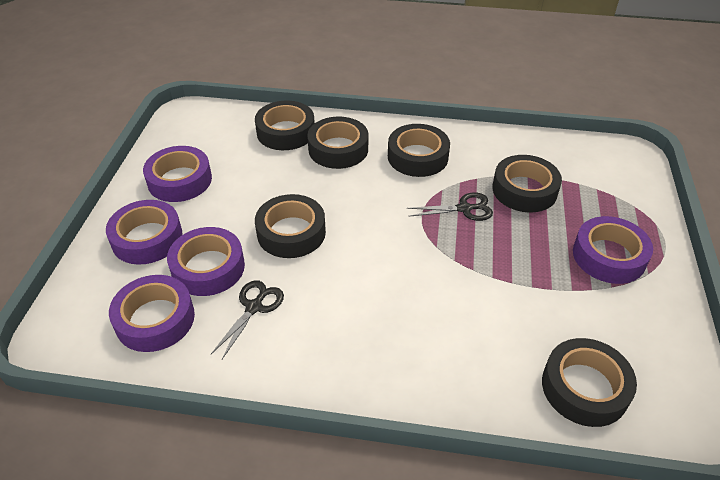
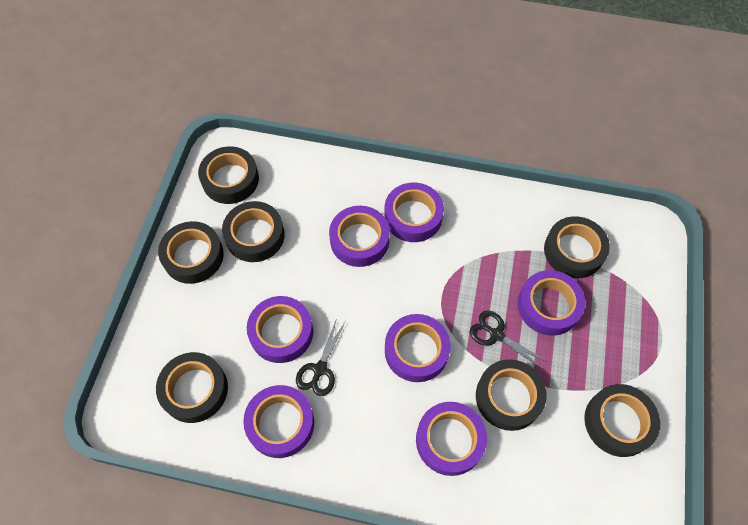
black tape: [255,101,315,150] [255,194,326,258] [307,117,369,169] [388,124,450,177] [492,155,562,213] [542,338,637,427] = 6 -> [156,352,228,423] [158,221,224,284] [198,146,259,204] [222,201,285,262] [476,359,547,431] [544,216,610,278] [584,384,660,457] = 7
purple tape: [106,200,183,265] [109,275,195,352] [143,146,212,202] [167,227,245,296] [573,216,653,284] = 5 -> [243,385,314,458] [247,296,313,363] [329,206,390,267] [384,183,444,242] [385,314,451,382] [416,402,487,476] [518,270,586,336] = 7

